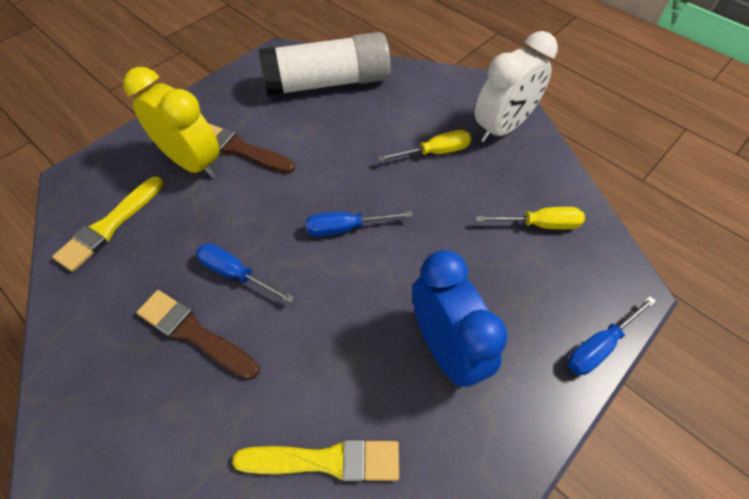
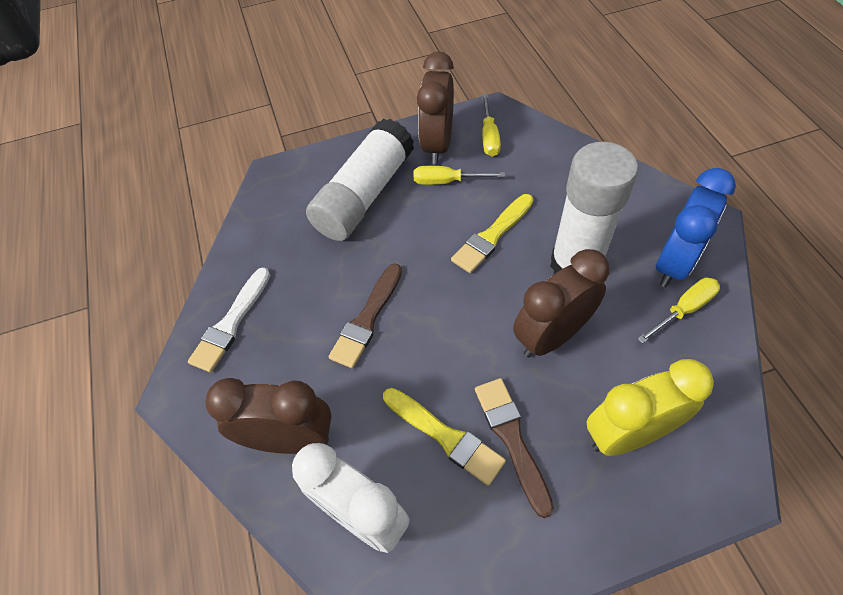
blue screwdriver: [196,243,294,303] [306,211,413,236] [568,296,656,375] = 3 -> none = 0
brown clock: none = 0 -> [205,378,332,454] [417,51,454,164] [513,249,609,358] = 3
white brush: none = 0 -> [188,267,270,373] = 1
white glue stick: [259,32,391,97] = 1 -> [306,119,414,241] [550,142,638,274] = 2
yellow screwdriver: [378,130,471,162] [476,207,585,229] = 2 -> [414,166,505,185] [482,94,501,157] [637,278,720,344] = 3

